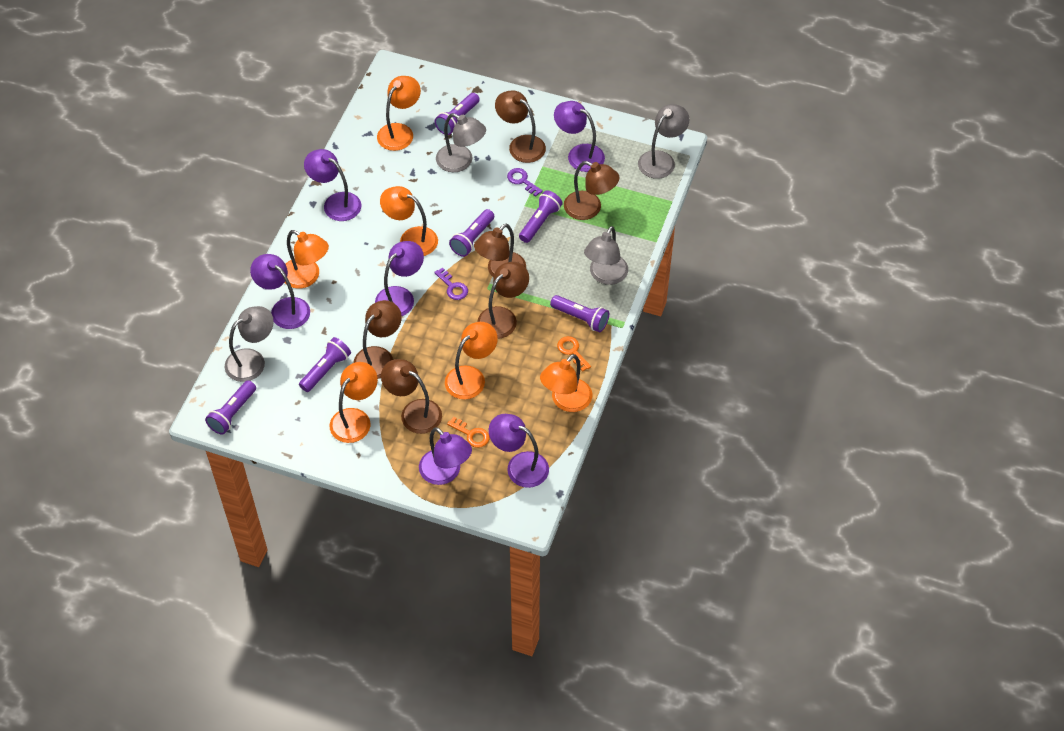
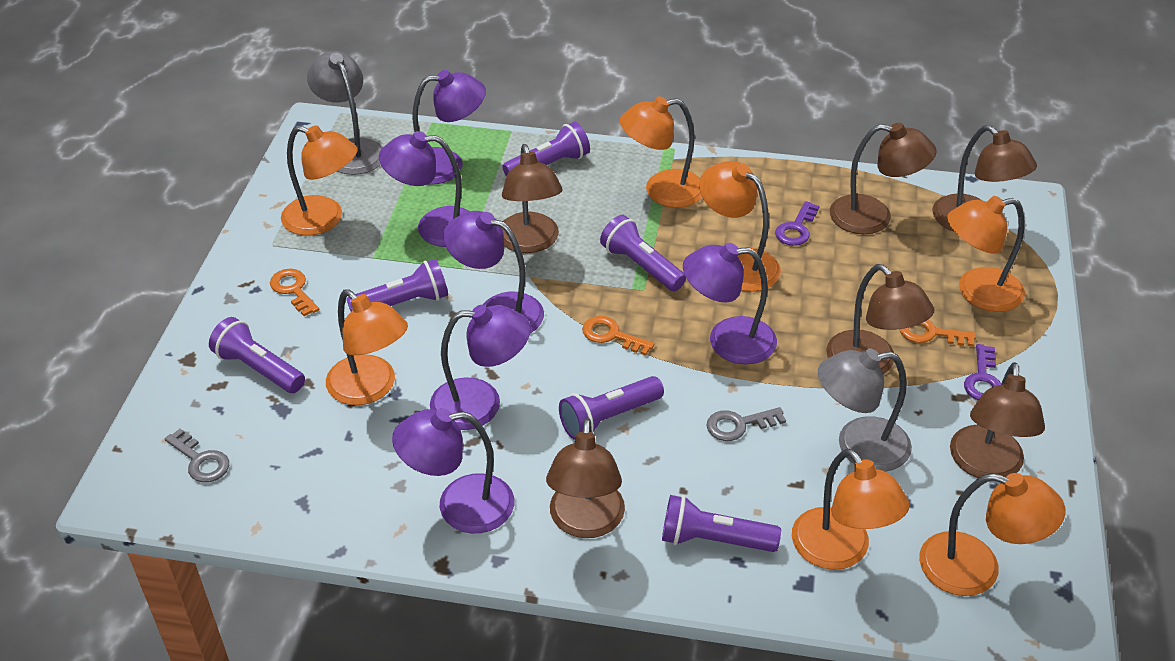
grey key: none = 0 -> [165,429,229,483] [706,407,786,441] = 2
grey lamp: [225,306,274,382] [436,113,486,172] [584,226,628,285] [638,104,689,179] = 4 -> [307,51,383,175] [818,348,912,472] = 2
orange key: [447,417,489,448] [557,336,591,372] = 2 -> [270,269,320,316] [582,316,655,356] [899,320,976,347] = 3
orange lamp: [285,230,329,289] [330,362,378,443] [377,76,421,151] [380,186,438,256] [445,322,498,399] [540,354,592,412] = 6 -> [281,125,358,236] [326,289,408,405] [620,96,702,208] [699,161,781,292] [792,449,910,570] [919,473,1066,596] [947,196,1025,312] = 7

